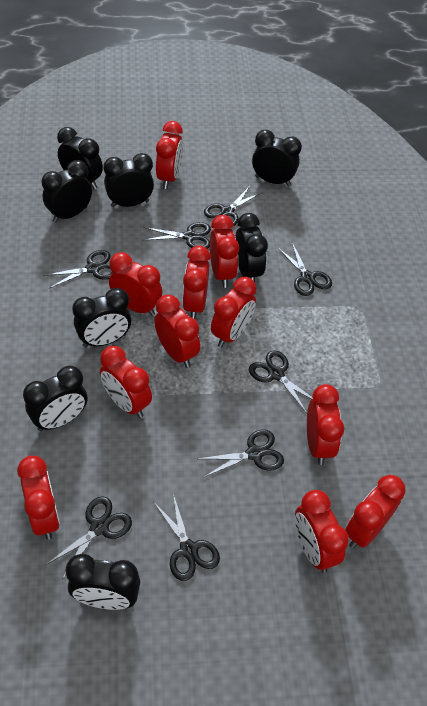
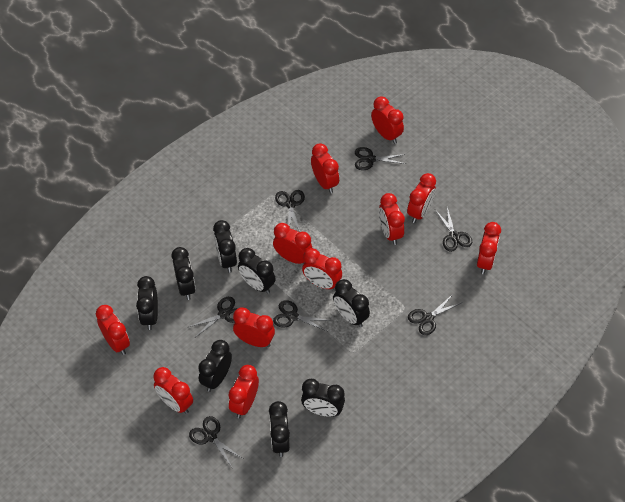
black scissors: [43,250,113,289] [46,496,132,579] [143,222,211,249] [153,494,220,581] [198,430,284,478] [204,186,262,226] [249,350,313,413] [277,243,332,296] = 8 -> [187,297,238,337] [189,416,243,467] [273,300,332,332] [275,190,305,232] [355,147,406,170] [408,294,461,335] [435,207,472,252] = 7

